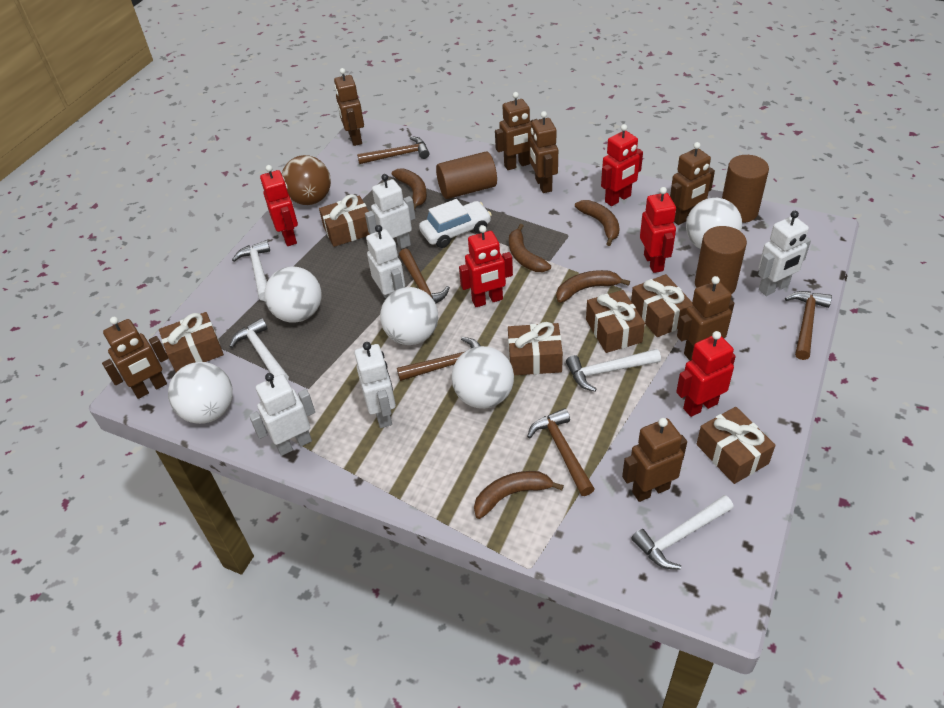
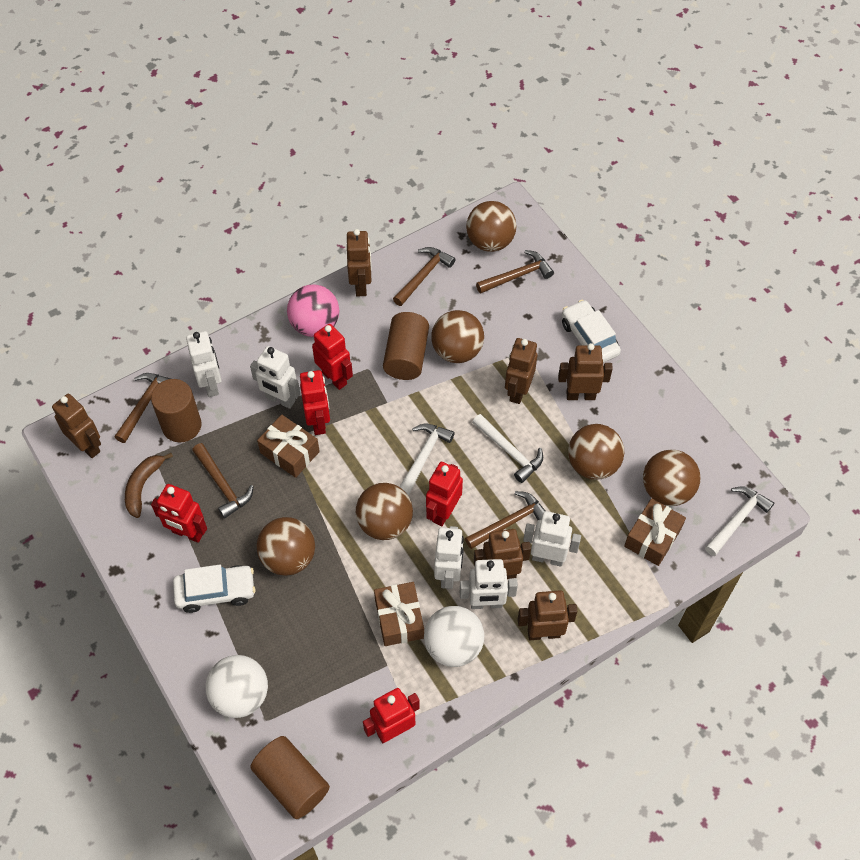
brown ball: [282,155,331,205] = 1 -> [257,517,315,576] [356,483,413,540] [431,310,484,363] [466,201,517,252] [568,424,624,480] [643,450,700,506] = 6
brown banana: [392,168,427,210] [474,471,564,519] [509,224,551,272] [556,270,630,303] [575,200,619,246] = 5 -> [125,453,173,518] = 1
brown gift: [159,312,224,372] [319,194,370,247] [508,322,563,375] [586,290,645,353] [631,274,693,337] [697,407,776,484] = 6 -> [257,415,320,478] [374,582,424,646] [624,498,686,566] = 3
brown robot: [102,317,168,399] [334,68,364,146] [495,92,538,170] [529,111,558,193] [622,418,687,502] [670,142,715,225] [677,276,734,361] = 7 -> [52,394,101,458] [347,229,372,297] [474,529,531,579] [505,338,537,404] [518,590,577,640] [558,343,613,400] = 6
pink ball: none = 0 -> [287,284,339,337] = 1
white ball: [168,362,233,424] [264,266,322,323] [380,287,438,345] [451,346,514,409] [686,198,742,249] = 5 -> [205,655,268,718] [424,606,484,667] = 2
white car: [419,199,492,248] = 1 -> [173,565,256,613] [562,300,621,363] = 2
white hammer: [230,318,289,381] [232,240,270,301] [566,349,661,391] [631,495,734,569] = 4 -> [400,424,455,496] [472,414,543,483] [705,486,774,556] = 3

